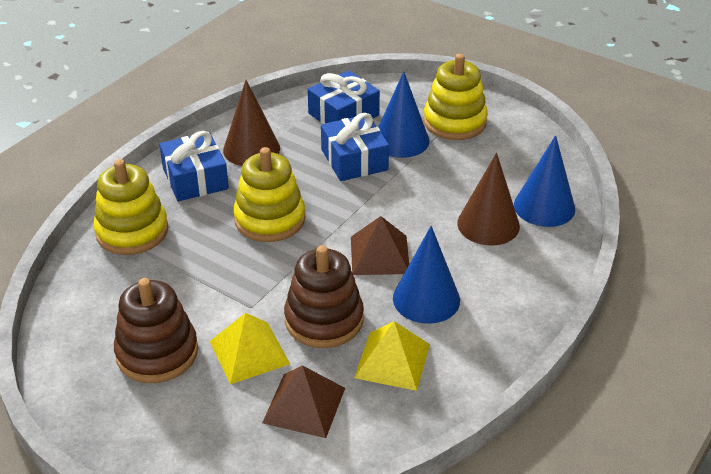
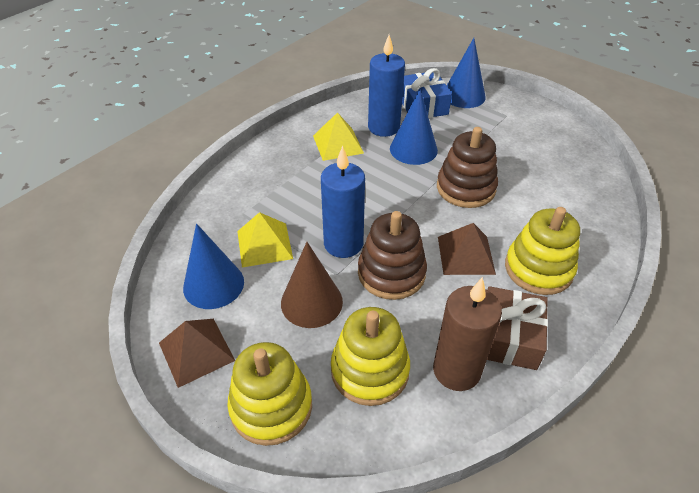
blue candle: none = 0 -> [321,146,365,258] [368,35,405,137] = 2
blue gift: [159,131,229,201] [307,70,380,124] [321,113,389,181] = 3 -> [402,68,452,118] = 1
brown candle: none = 0 -> [433,277,502,391] = 1
brown cone: [223,80,280,166] [457,153,520,246] = 2 -> [281,242,343,328] = 1
brown gift: none = 0 -> [487,286,548,370] = 1

